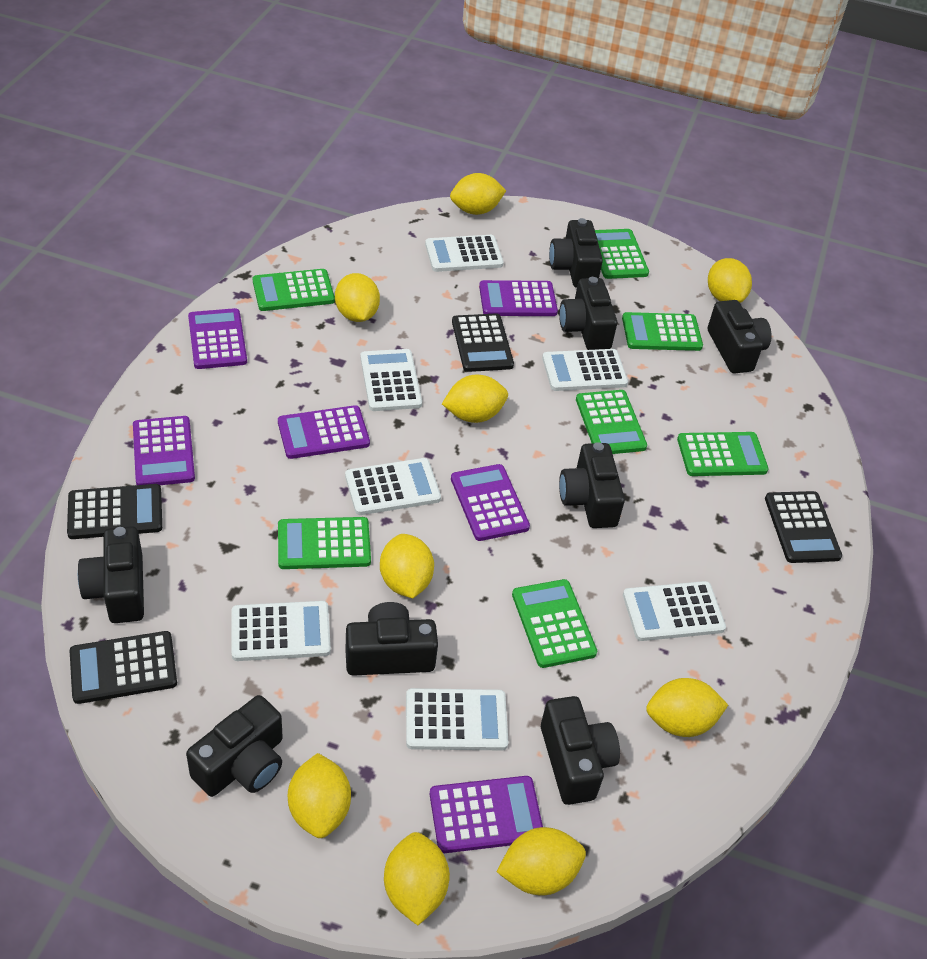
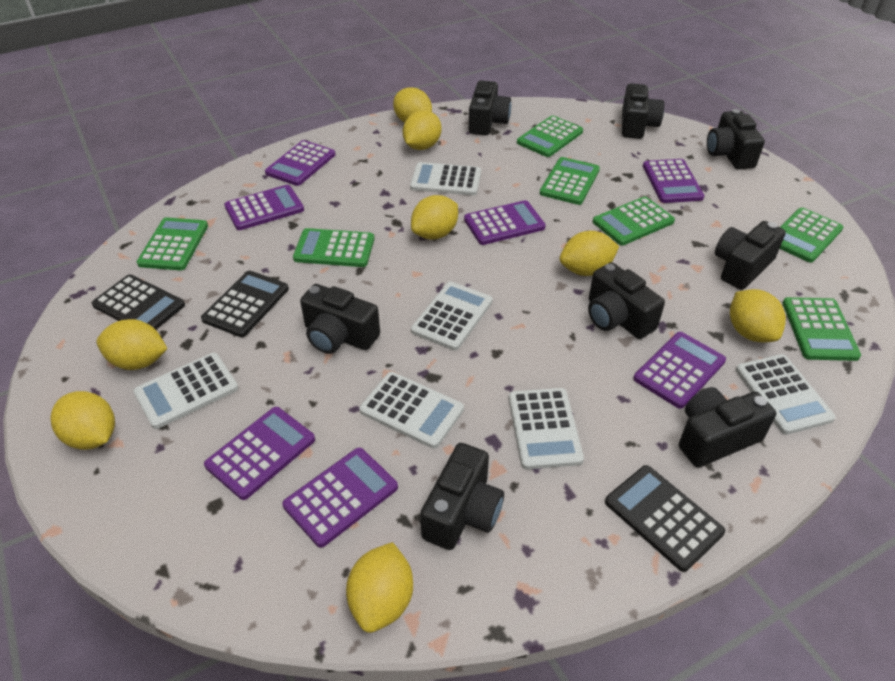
black calculator: [67,484,162,539] [70,631,177,704] [452,313,514,372] [765,491,842,563] = 4 -> [92,275,185,330] [201,271,289,337] [605,465,725,572] = 3
purple calculator: [133,416,195,485] [188,308,247,369] [278,405,370,459] [430,776,543,853] [451,464,530,541] [479,280,558,316] = 6 -> [204,407,315,500] [224,185,304,230] [265,140,336,186] [282,448,398,548] [464,200,546,245] [633,332,726,409] [643,159,704,203] = 7
white calculator: [232,601,331,661] [345,458,441,515] [360,349,422,411] [406,688,508,750] [425,235,504,272] [542,349,628,391] [623,581,726,641] = 7 -> [133,353,238,429] [359,372,464,449] [410,162,481,196] [411,282,493,351] [509,388,584,469] [735,354,836,435] = 6
yellow lemon: [288,753,351,838] [335,273,380,322] [380,534,434,598] [384,832,450,925] [442,374,508,423] [450,173,506,215] [497,827,586,895] [646,678,728,737] [708,258,752,303] = 9 -> [50,391,115,450] [96,319,168,370] [346,542,413,633] [393,87,432,123] [403,110,442,150] [411,195,458,240] [560,231,619,276] [730,289,786,342] = 8

